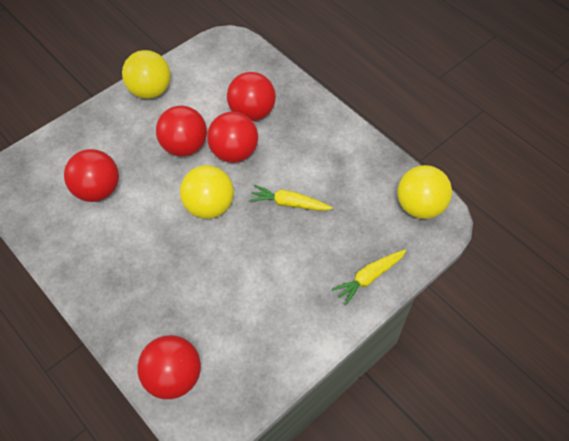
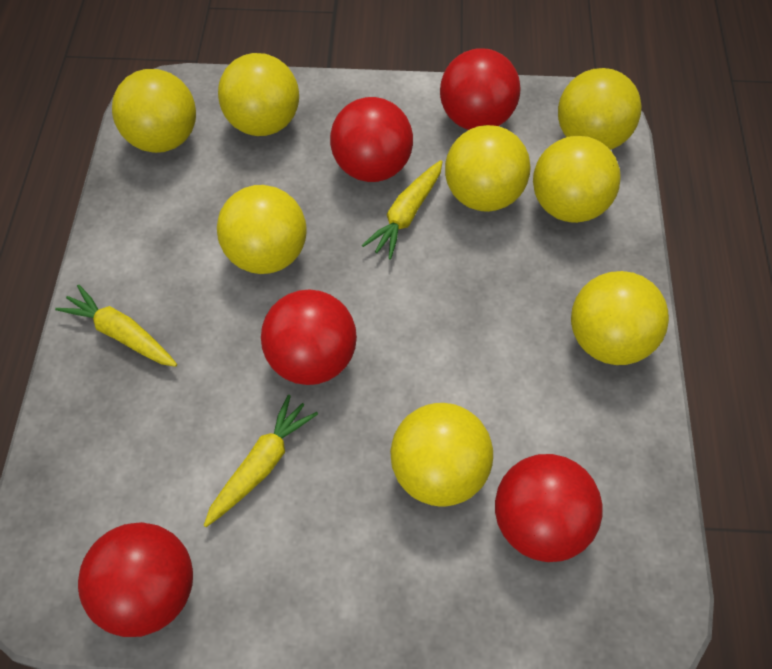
yellow ball: [122,50,171,99] [180,165,234,219] [398,165,452,219] = 3 -> [112,69,196,153] [217,185,307,274] [218,53,299,136] [390,403,493,506] [445,125,531,212] [533,136,621,223] [558,68,642,150] [571,271,669,365] = 8
yellow carrot: [249,185,333,211] [332,249,406,305] = 2 -> [55,284,177,367] [203,395,318,527] [362,160,443,260] = 3

